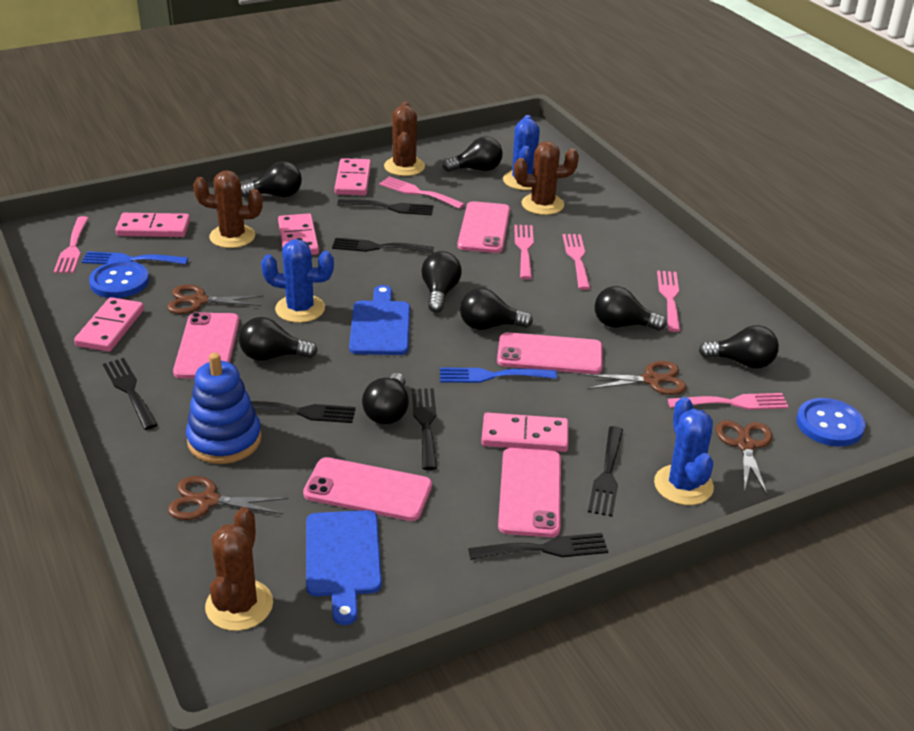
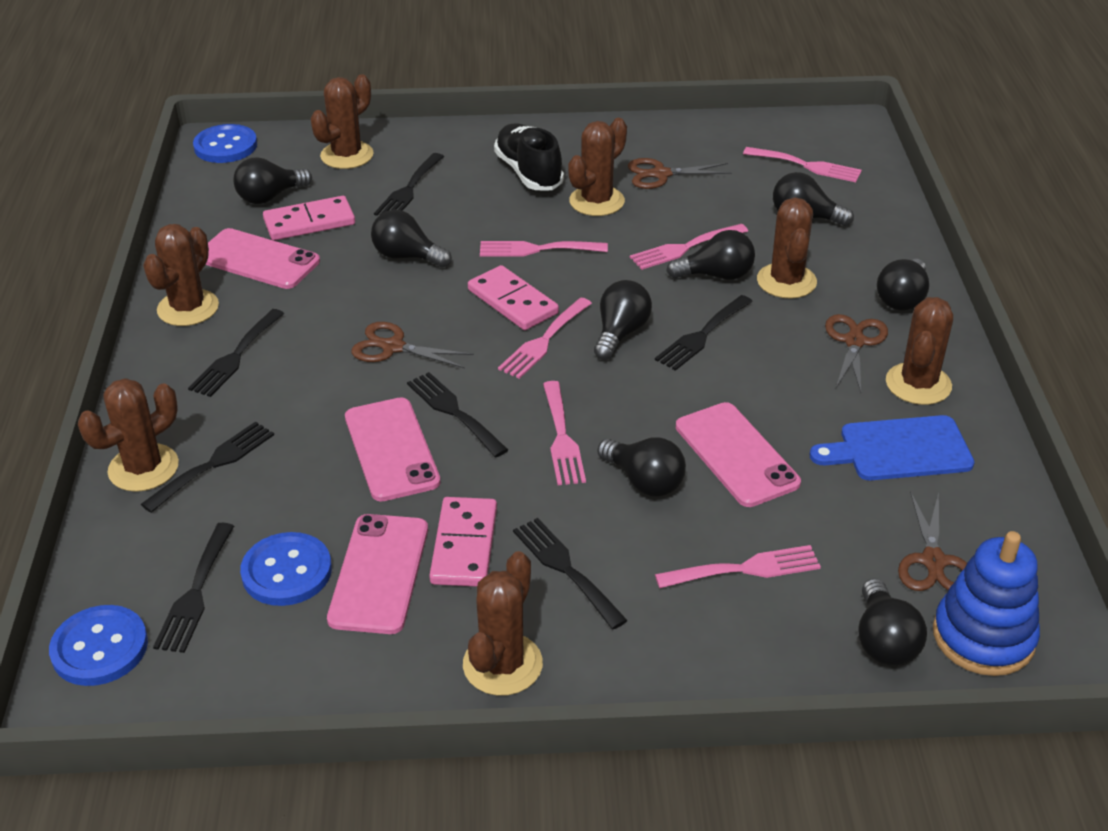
black shoe: none = 0 -> [494,123,564,190] = 1
blue button: [89,261,149,298] [796,398,866,446] = 2 -> [49,605,148,686] [193,124,257,163] [240,532,332,606] = 3
blue cactus: [261,239,334,323] [503,115,540,190] [654,397,714,505] = 3 -> none = 0
blue cutting board: [306,510,382,625] [349,285,410,355] = 2 -> [810,415,975,480] = 1
blue fork: [82,251,188,265] [440,368,557,383] = 2 -> none = 0
brown cactus: [193,170,263,248] [205,507,273,631] [384,102,425,176] [514,141,579,215] = 4 -> [78,378,179,492] [143,224,219,326] [310,74,374,169] [463,551,543,696] [568,118,627,216] [757,198,817,299] [886,297,953,405] = 7
pink domino: [74,297,144,352] [115,213,190,237] [278,213,319,255] [334,158,371,195] [481,413,568,452] = 5 -> [263,196,355,240] [429,497,497,587] [468,265,559,330] = 3
pink phone: [173,312,239,379] [303,457,432,521] [457,201,510,253] [497,332,603,374] [498,448,561,537] = 5 -> [206,228,320,289] [327,514,428,634] [345,397,441,502] [676,402,801,507] = 4

